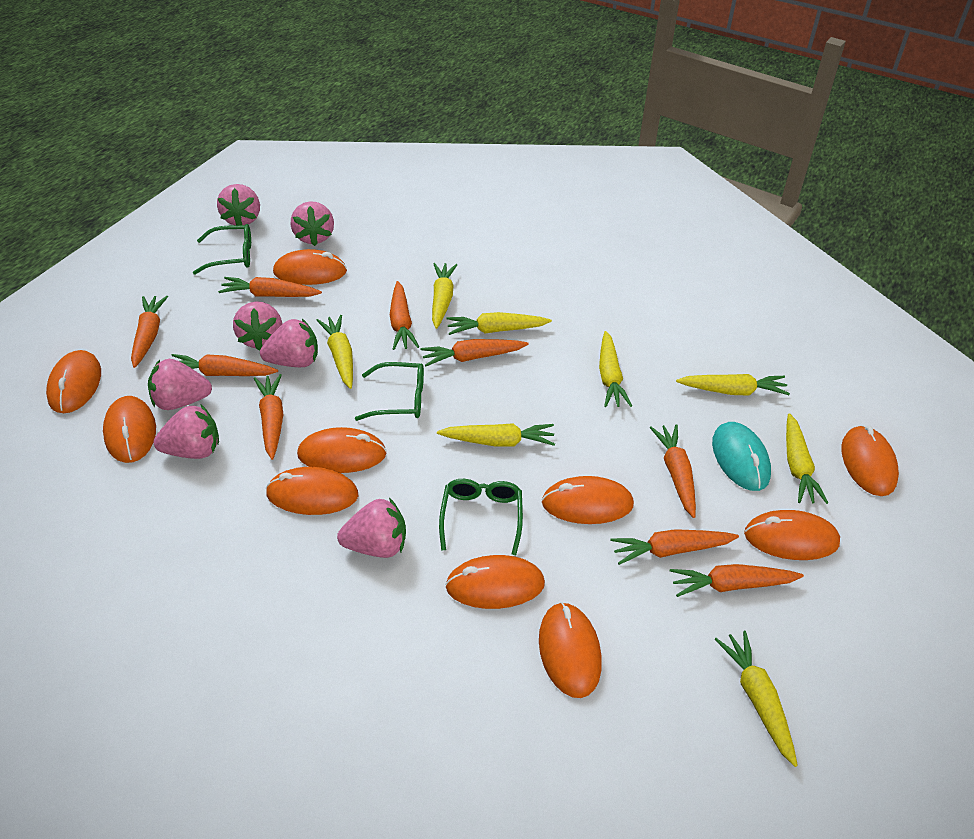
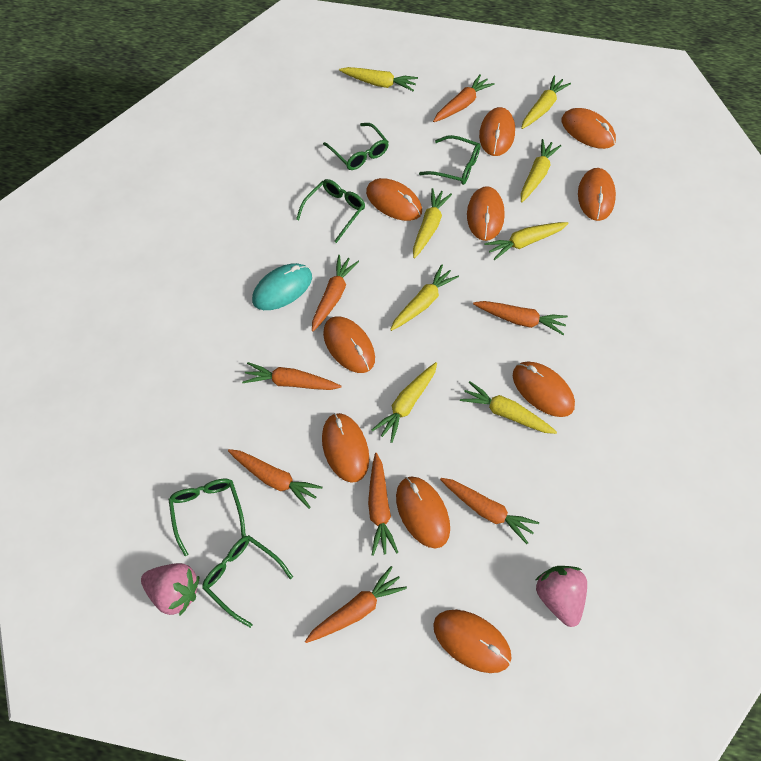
green glasses: [193,224,251,275] [355,362,424,421] [439,479,523,555] = 3 -> [168,479,246,556] [202,535,293,628] [296,179,365,243] [323,123,389,170] [419,135,480,185] = 5
orange carrot: [131,296,168,368] [171,354,278,376] [218,277,322,297] [253,374,283,460] [390,281,419,350] [421,339,529,366] [610,529,739,565] [650,424,696,518] [670,564,804,597] = 9 -> [228,449,322,509] [242,362,341,390] [305,566,407,643] [312,255,359,331] [368,453,398,556] [433,74,495,122] [440,478,539,544] [473,301,568,335] = 8
pink strawberry: [148,359,212,410] [154,405,219,459] [217,184,260,225] [233,301,283,351] [260,319,318,367] [291,201,334,246] [337,498,406,558] = 7 -> [141,563,199,615] [536,566,587,627] = 2

